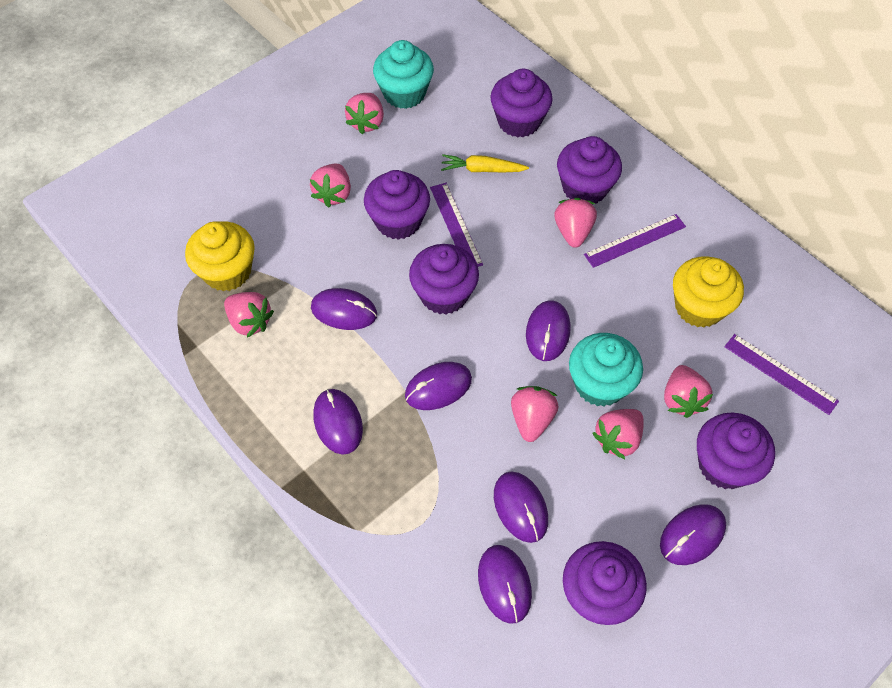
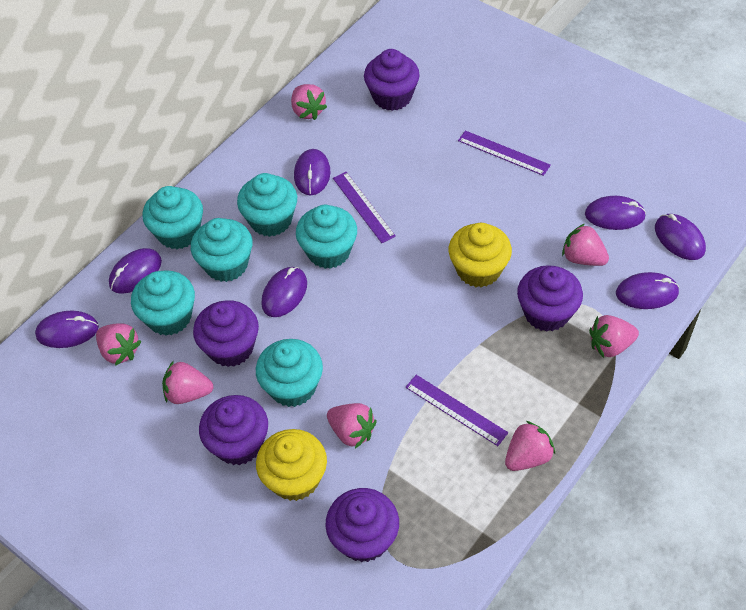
purple cupcake: [364,170,430,240] [409,244,479,315] [490,68,553,137] [557,136,622,205] [563,541,647,625] [697,413,775,489] = 6 -> [193,300,259,367] [199,395,268,465] [325,488,399,562] [364,49,420,111] [517,265,583,332] = 5
turquoise cupcake: [373,40,434,109] [569,333,643,407] = 2 -> [131,270,195,336] [143,186,203,249] [191,218,252,282] [237,173,297,237] [256,339,323,407] [296,205,357,269] = 6
yellow carrot: [441,154,529,172] = 1 -> none = 0

